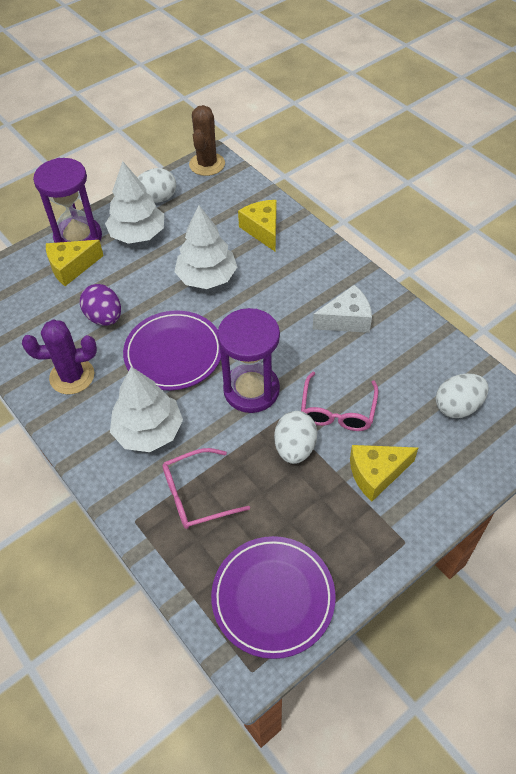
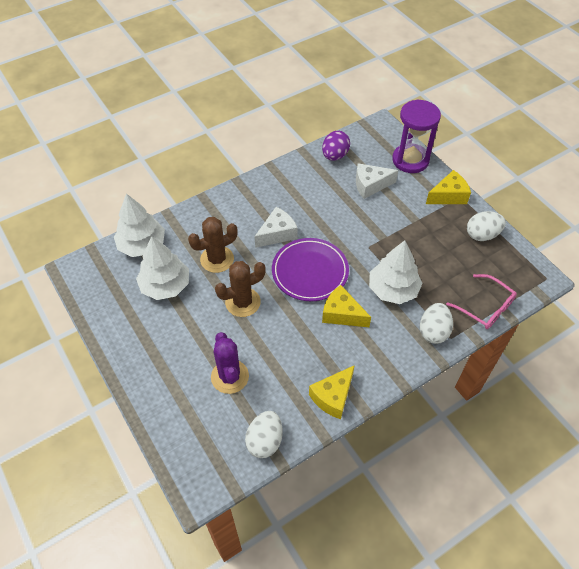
brown cactus: [189,105,225,176] = 1 -> [188,217,238,273] [215,261,266,317] = 2
pink glasses: [162,448,250,529] [301,372,378,431] = 2 -> [446,274,517,329] = 1
purple hourglass: [33,158,102,243] [218,308,280,413] = 2 -> [392,99,441,173] = 1
purple plate: [123,311,221,390] [211,536,336,659] = 2 -> [272,238,349,301] = 1
white cheese: [313,285,372,333] = 1 -> [254,207,298,248] [356,163,398,199] = 2

